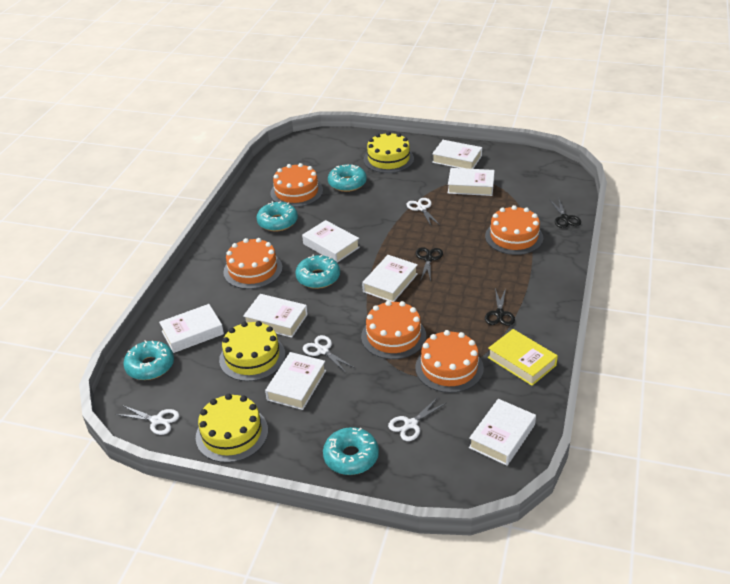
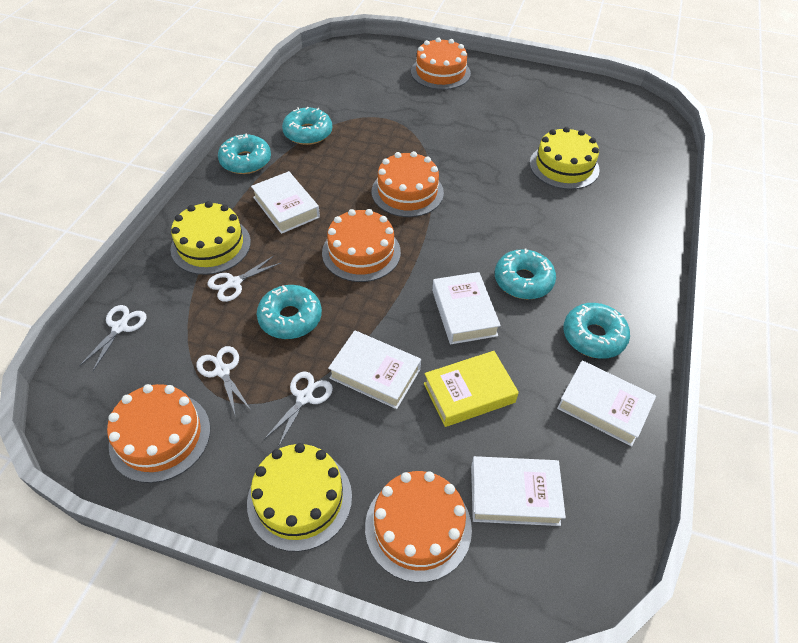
black scissors: [416,247,443,281] [485,288,515,326] [549,198,581,228] = 3 -> none = 0
white book: [159,304,224,353] [243,294,308,338] [265,352,326,410] [302,220,360,263] [362,255,418,302] [432,140,482,169] [448,168,495,196] [469,399,536,466] = 8 -> [251,171,320,234] [328,330,421,409] [432,272,501,344] [471,456,566,526] [557,361,656,447] = 5

